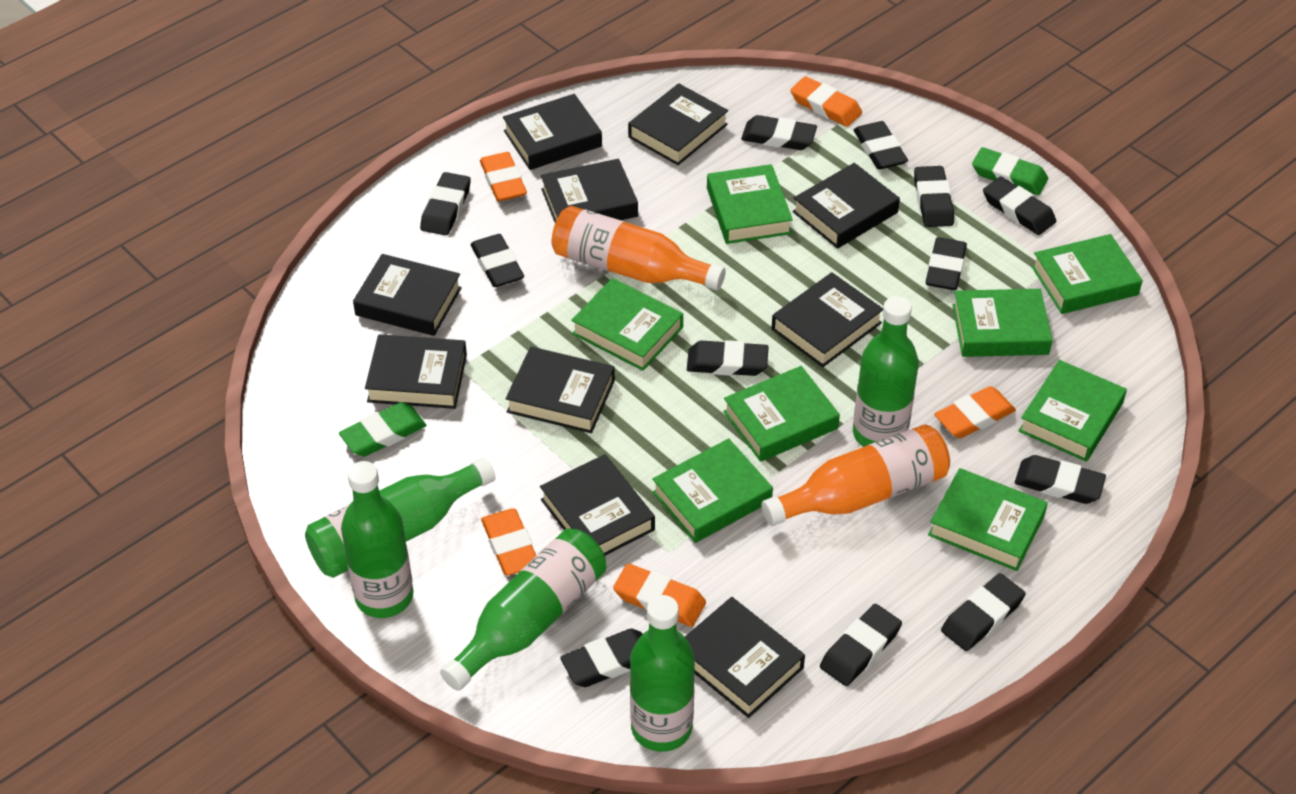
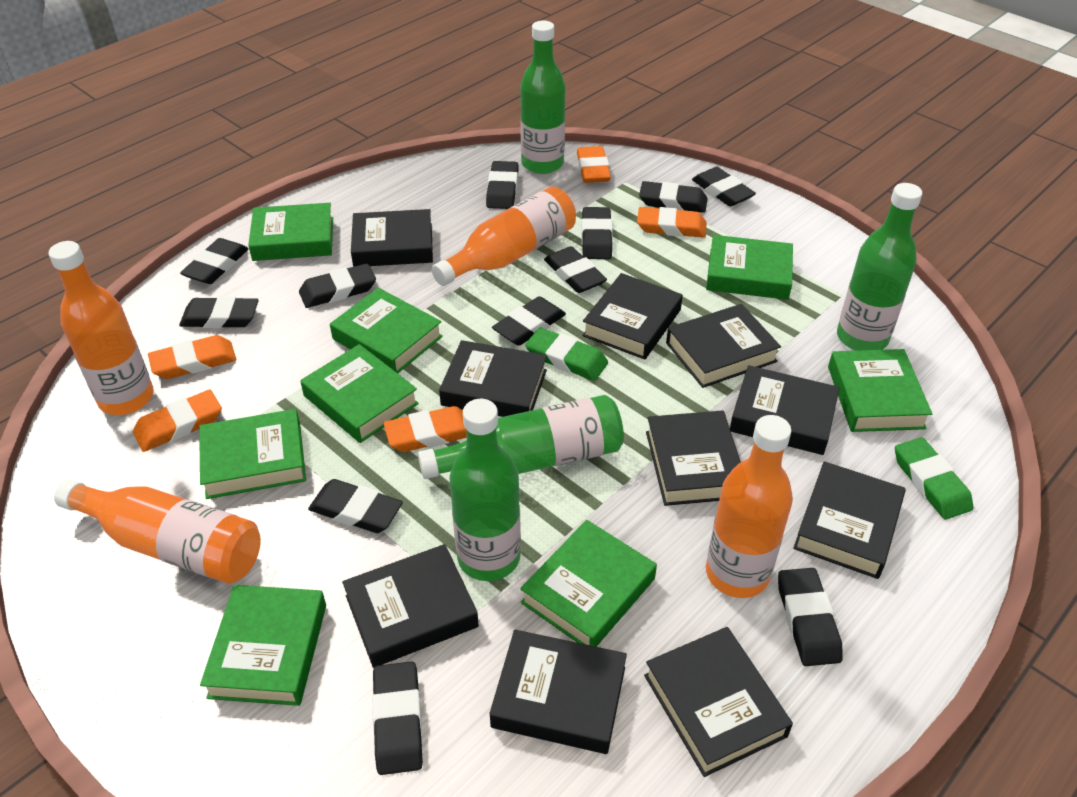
green bottle: [305,457,495,578] [341,461,413,618] [440,528,606,691] [630,595,695,752] [853,296,919,447] = 5 -> [418,395,624,479] [450,399,521,581] [520,20,565,174] [837,183,922,351] = 4
orange bottle: [552,206,725,290] [761,424,950,526] = 2 -> [48,241,154,415] [54,479,261,584] [432,186,576,286] [706,415,793,598] = 4

